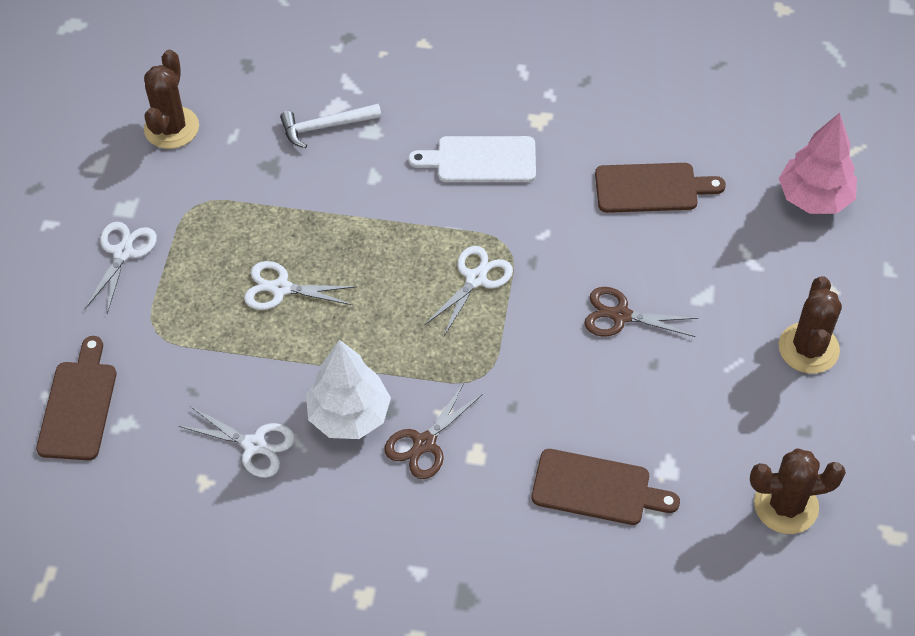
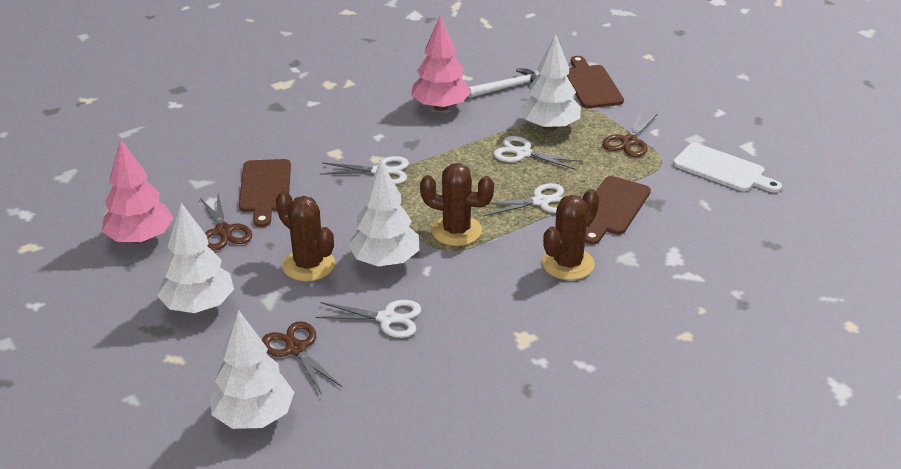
brown scissors: [385,383,483,479] [584,287,698,337] = 2 -> [200,194,252,250] [262,321,342,395] [602,112,657,157] = 3
pink tree: [779,113,857,214] = 1 -> [102,139,173,244] [411,16,471,111] = 2
white tree: [306,340,391,439] = 1 -> [157,203,234,313] [210,310,294,429] [348,161,419,267] [520,34,581,131] = 4

